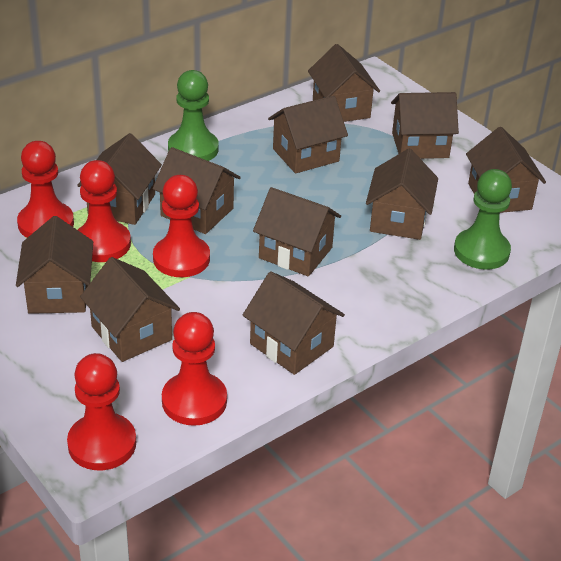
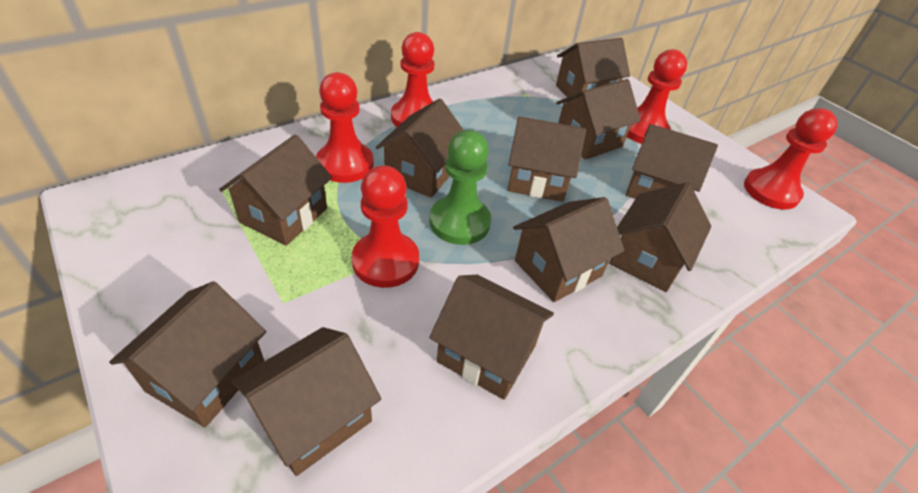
green pawn: [168,70,219,161] [454,169,512,270] = 2 -> [429,130,491,245] = 1

